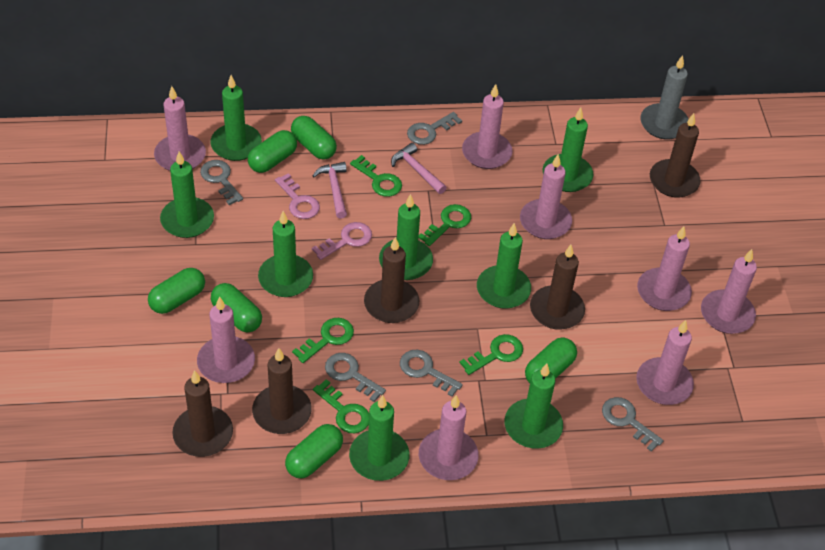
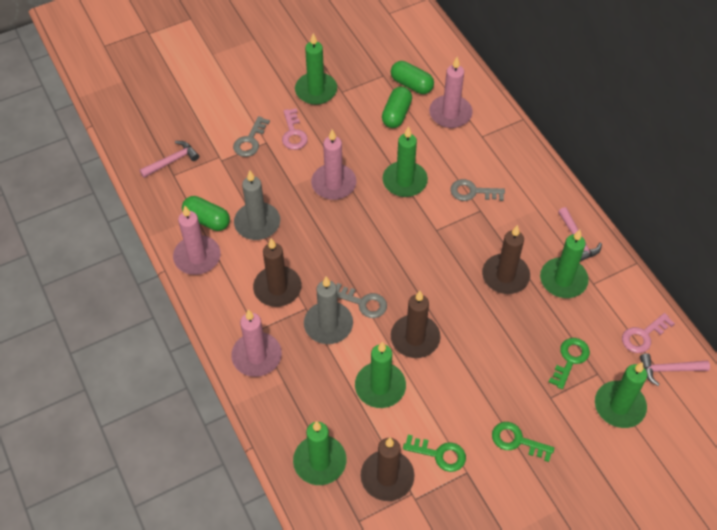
brown candle: [172,370,233,457] [252,348,312,434] [364,237,419,323] [530,245,585,330] [650,113,701,198] = 5 -> [253,238,301,307] [361,438,414,501] [391,291,440,358] [482,225,530,294] = 4
green candle: [160,152,214,238] [211,75,262,161] [258,211,313,297] [349,395,410,481] [379,194,433,280] [477,223,531,309] [504,363,563,449] [543,108,593,192] = 8 -> [293,421,347,485] [295,33,337,105] [355,342,406,408] [383,126,428,197] [540,230,589,298] [595,362,647,428] = 6
green capsule: [148,268,205,314] [211,283,262,332] [248,130,297,173] [285,424,343,479] [291,116,337,160] [525,338,577,383] = 6 -> [182,196,230,231] [382,87,412,128] [391,61,434,94] = 3
green key: [292,318,354,363] [313,379,369,433] [350,155,402,197] [418,204,471,246] [460,334,523,375] = 5 -> [403,435,466,472] [492,422,555,462] [549,338,590,389] = 3
grey candle: [640,55,689,139] = 1 -> [234,170,280,240] [304,277,353,344] = 2
grey key: [200,160,243,205] [325,353,386,402] [400,349,463,397] [407,112,462,145] [602,397,664,452] = 5 -> [233,116,270,157] [336,283,387,318] [450,179,505,201] = 3
pink candle: [154,86,206,171] [197,296,255,383] [419,395,479,480] [462,84,512,169] [520,154,572,239] [636,320,694,405] [637,226,692,311] [701,249,757,334] = 8 -> [173,206,221,275] [231,309,282,377] [311,130,357,200] [429,57,473,128] = 4
pink hammer: [313,162,347,219] [391,143,447,194] = 2 -> [140,141,199,178] [558,207,602,261] [640,353,710,386] = 3

